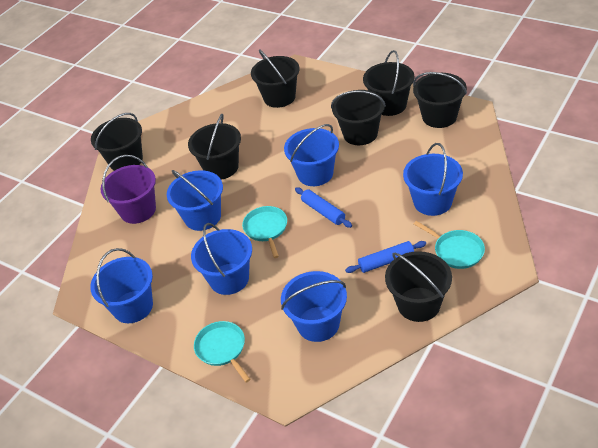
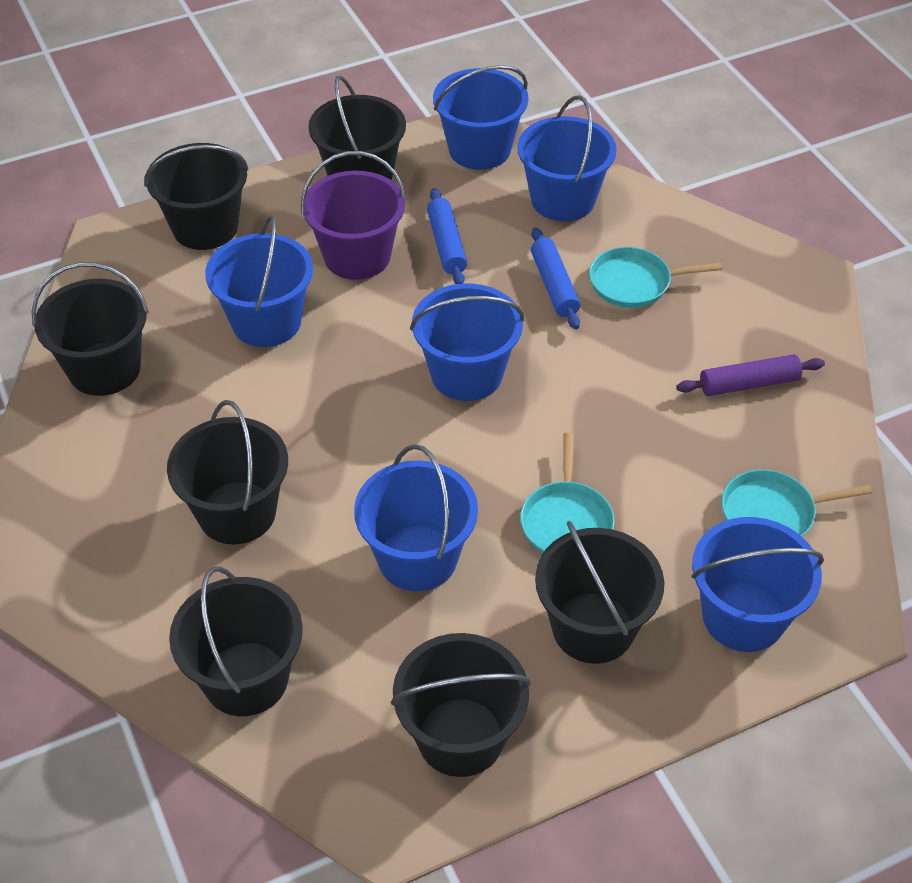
purple rolling pin: none = 0 -> [676,354,825,396] = 1

